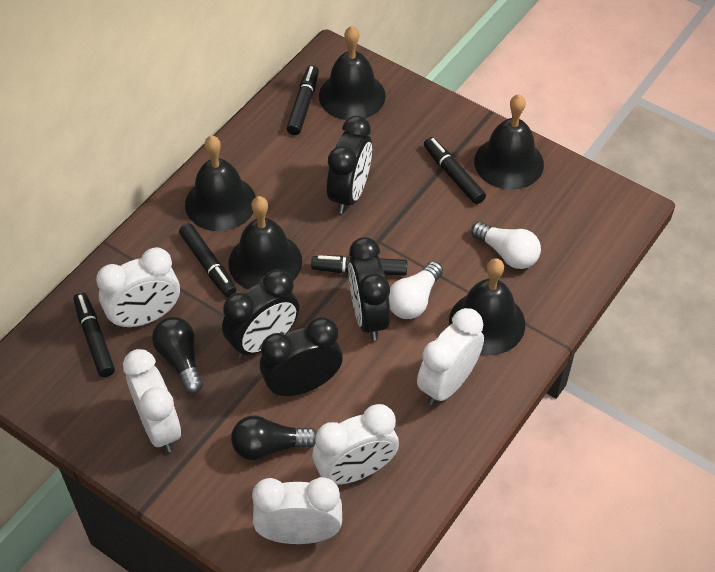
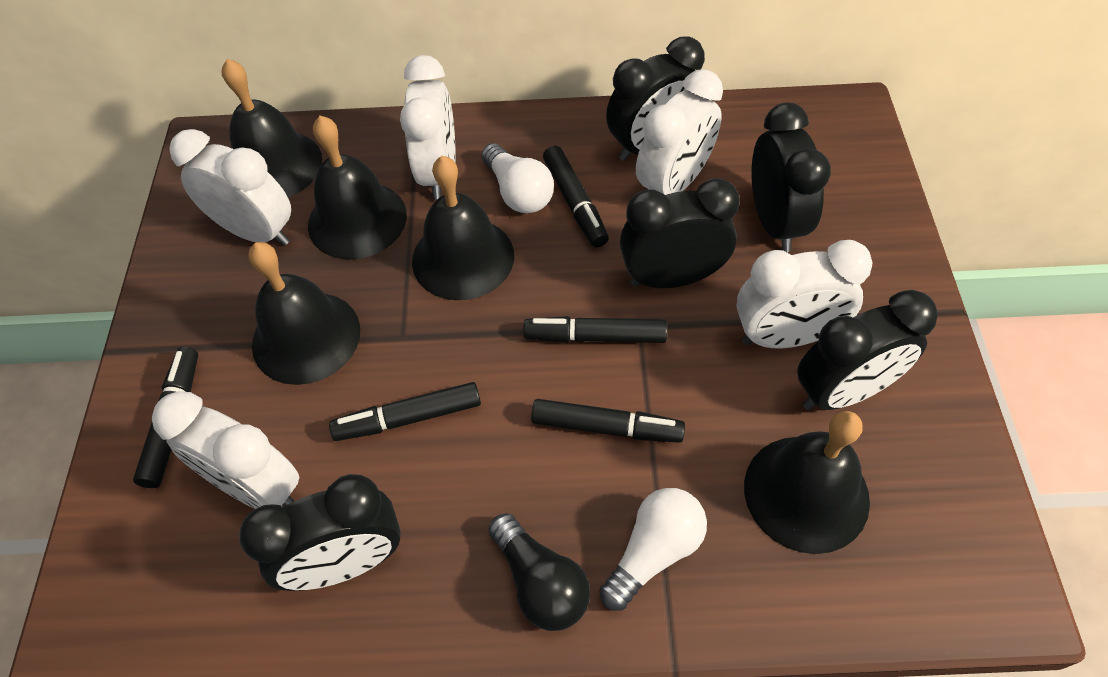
black clock: [222,269,299,358] [260,317,343,397] [327,116,372,214] [348,237,390,341] = 4 -> [239,474,401,591] [606,36,705,161] [620,178,740,288] [751,103,831,252] [797,290,938,410] = 5
black light bulb: [152,317,203,394] [231,415,317,460] = 2 -> [489,513,590,631] = 1

